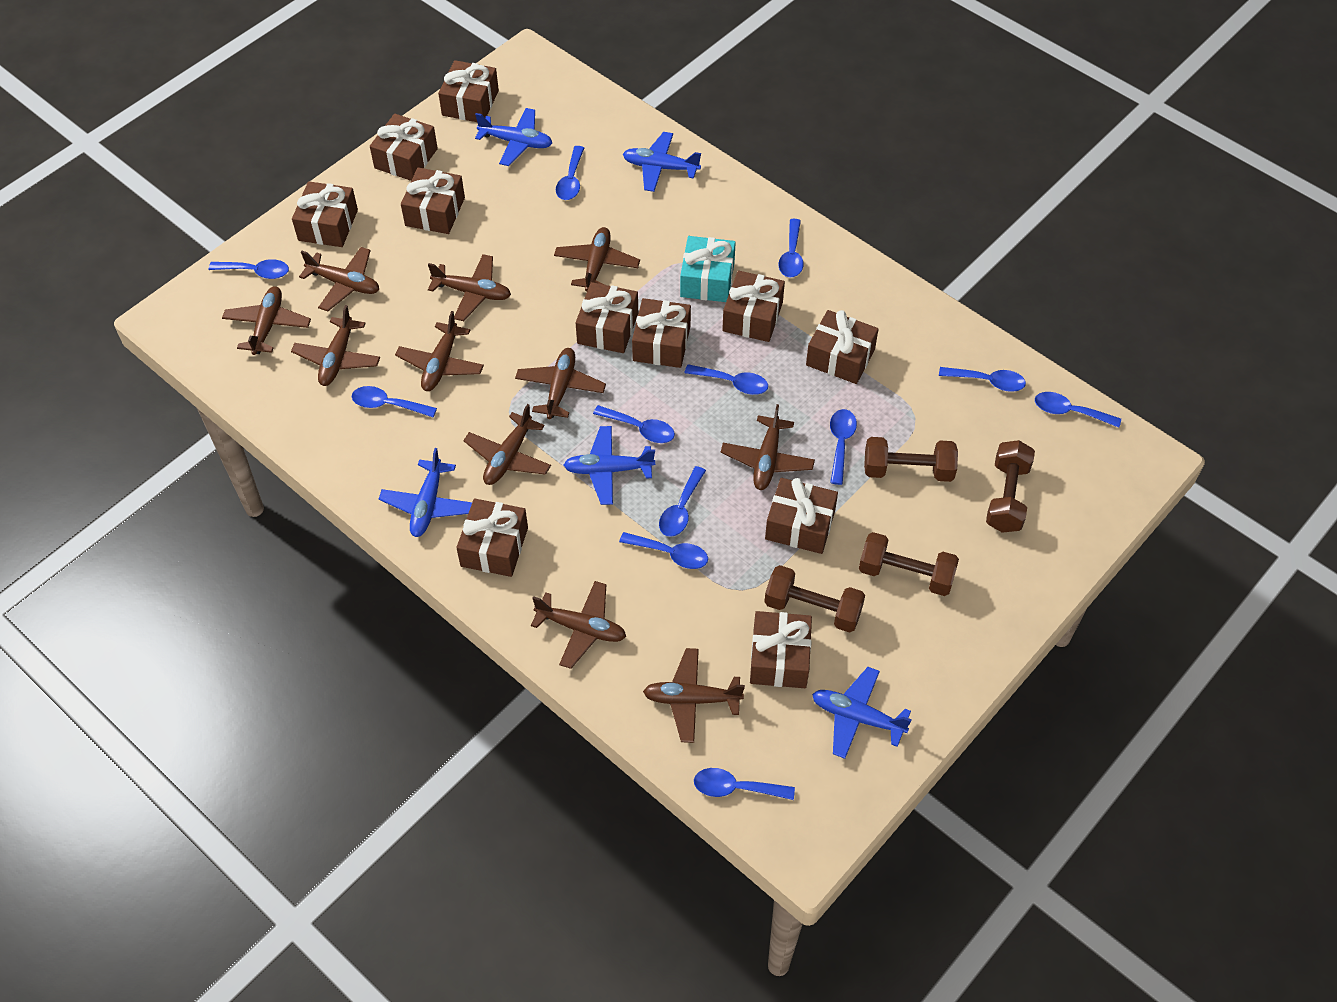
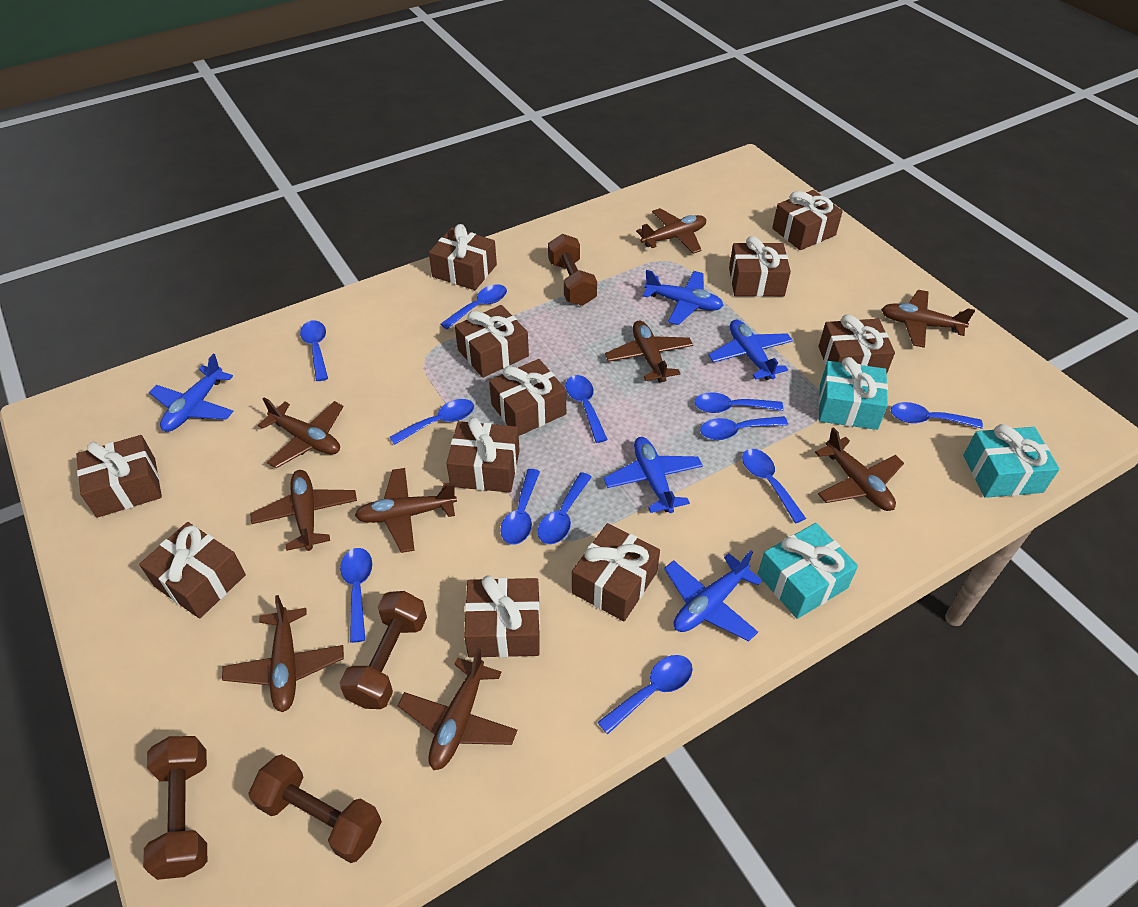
brown plane: [222,287,311,355] [291,305,380,386] [299,247,379,311] [395,311,484,391] [428,254,511,321] [463,404,551,485] [515,348,606,419] [531,581,626,669] [554,227,640,292] [643,648,745,743] [721,404,815,490] = 11 -> [222,595,344,712] [250,470,357,551] [258,397,343,468] [355,468,457,553] [397,648,517,770] [605,321,693,383] [636,208,706,254] [815,427,904,511] [881,290,975,348] = 9
turquoise gift: [680,236,736,302] = 1 -> [758,523,858,619] [819,357,888,430] [963,424,1060,498] = 3

